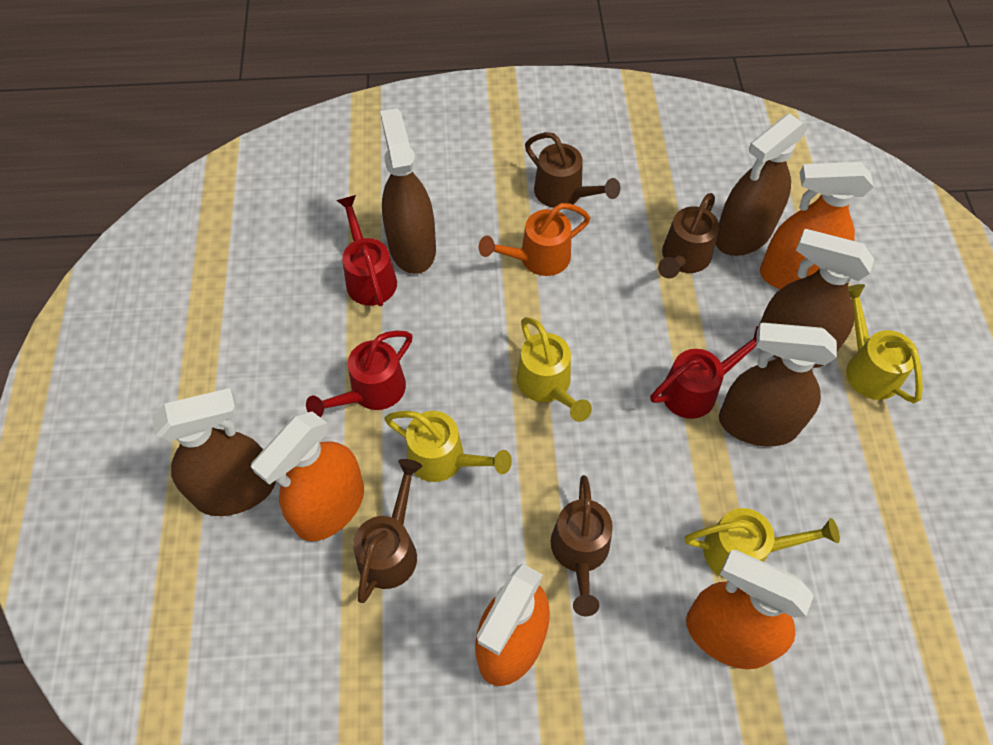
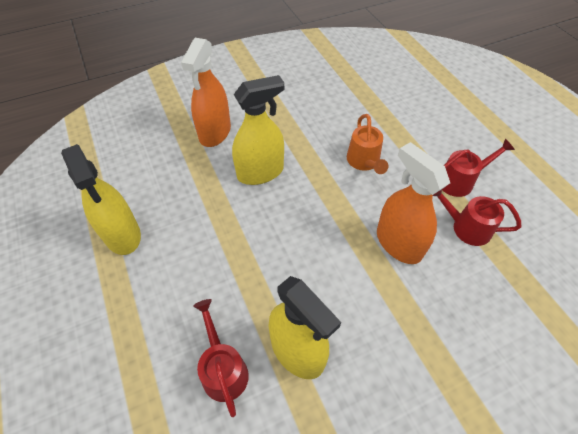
brown spray bottle: [152,388,276,516] [380,108,436,274] [716,113,808,256] [719,323,837,447] [758,229,874,368] = 5 -> none = 0
brown watering can: [353,459,422,603] [525,132,620,208] [551,475,613,616] [658,193,719,278] = 4 -> none = 0
orange spray bottle: [251,411,364,541] [475,564,550,686] [686,550,814,669] [760,162,874,289] = 4 -> [181,38,231,147] [377,142,450,264] = 2
yellow spray bottle: none = 0 -> [61,144,141,255] [232,75,284,185] [269,276,341,379] = 3
yellow watering can: [384,411,512,482] [516,317,592,422] [685,508,840,578] [846,284,923,403] = 4 -> none = 0

